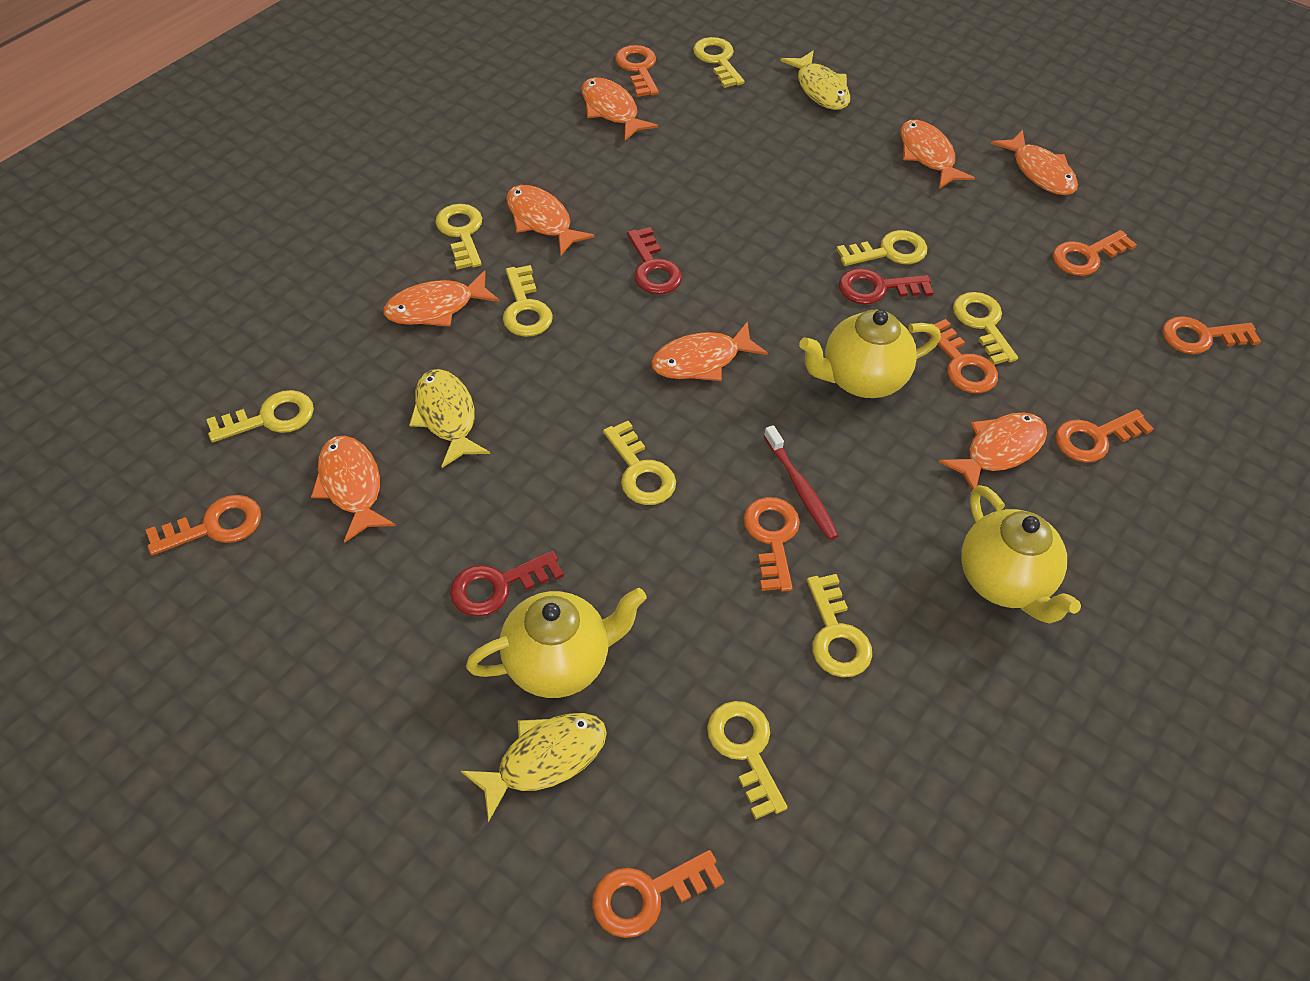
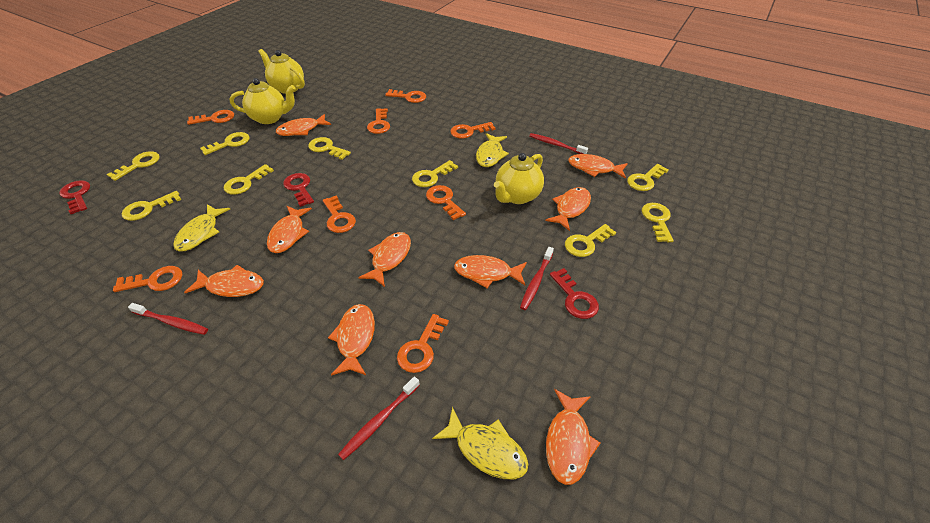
orange fish: [311,436,396,543] [383,270,500,327] [506,185,595,256] [581,77,658,140] [651,321,768,381] [900,120,975,189] [939,412,1047,490] [991,130,1078,195] = 8 -> [184,265,264,297] [267,206,312,253] [276,114,331,136] [328,304,375,376] [358,232,411,287] [454,255,527,288] [545,187,591,231] [546,389,601,485] [568,154,628,179] = 9
red toothbrush: [764,425,839,540] = 1 -> [128,303,208,335] [338,377,420,460] [520,247,554,310] [529,133,588,154] = 4

